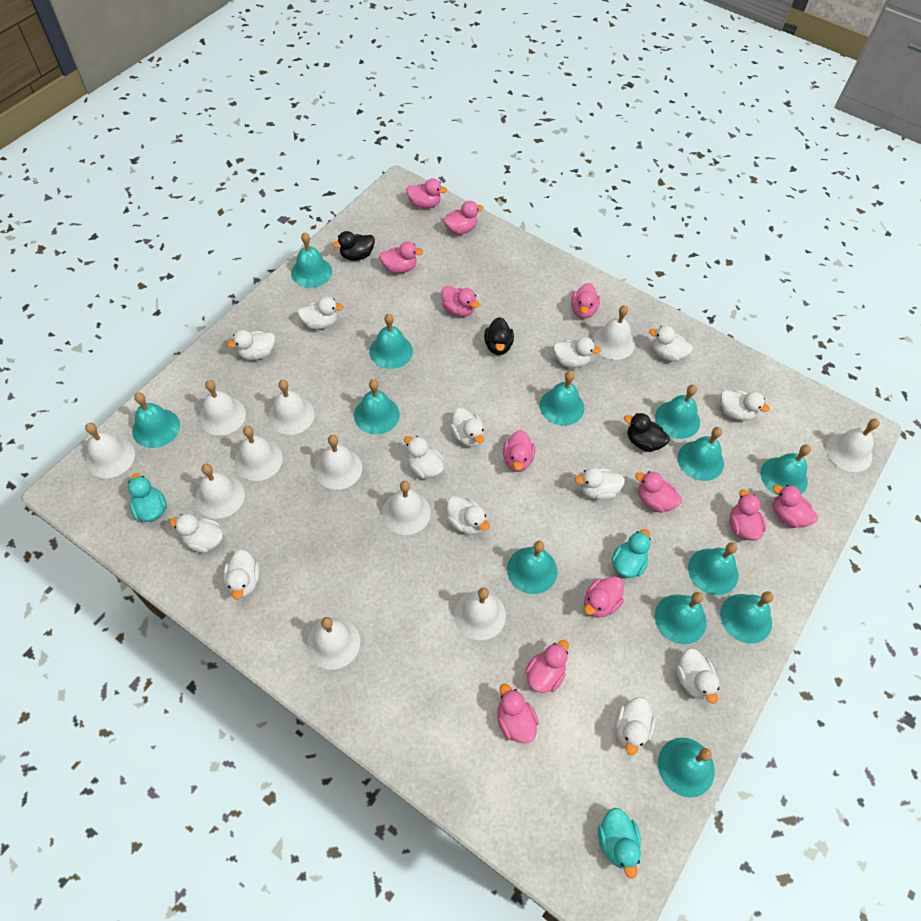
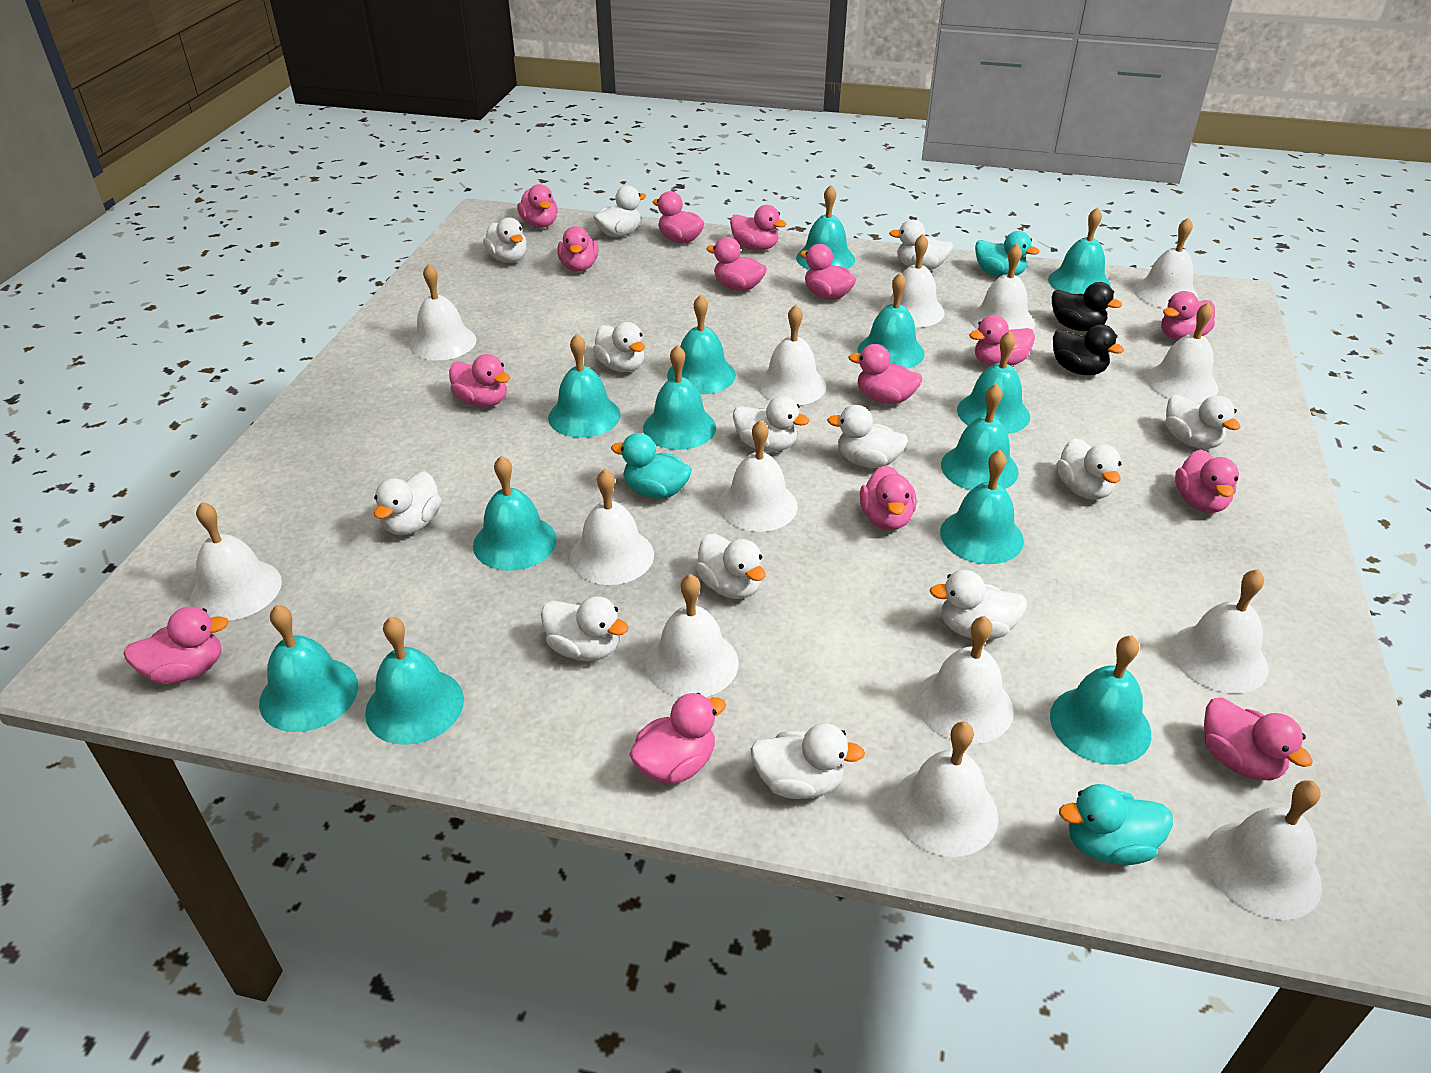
black duck: [332,231,375,261] [484,317,514,355] [624,413,670,452] = 3 -> [1052,282,1122,331] [1053,324,1124,375] = 2
pink duck: [379,241,423,273] [406,178,447,208] [441,286,480,317] [444,201,484,235] [497,684,539,743] [503,430,535,472] [525,640,569,693] [571,283,600,319] [584,576,624,618] [635,471,682,513] [730,489,766,541] [773,485,818,528] = 12 -> [123,607,229,684] [449,354,510,407] [517,184,558,228] [557,226,598,272] [629,693,726,784] [653,191,704,243] [706,237,767,291] [730,205,786,251] [800,244,856,300] [848,344,922,404] [860,465,917,531] [969,315,1035,366] [1161,291,1215,341] [1175,449,1239,513] [1204,698,1313,780] = 15
white bell: [85,423,135,478] [195,464,245,518] [199,380,246,435] [235,426,283,481] [268,380,315,435] [307,617,360,670] [315,435,362,490] [382,481,431,535] [454,588,506,640] [593,305,635,360] [826,419,880,472] = 11 -> [190,502,282,621] [409,264,477,360] [570,469,654,585] [646,574,739,698] [718,420,798,532] [757,305,826,405] [881,234,944,327] [891,721,998,857] [915,616,1014,744] [970,244,1035,330] [1134,217,1198,309] [1146,302,1218,403] [1171,569,1269,694] [1204,780,1322,920] = 14

